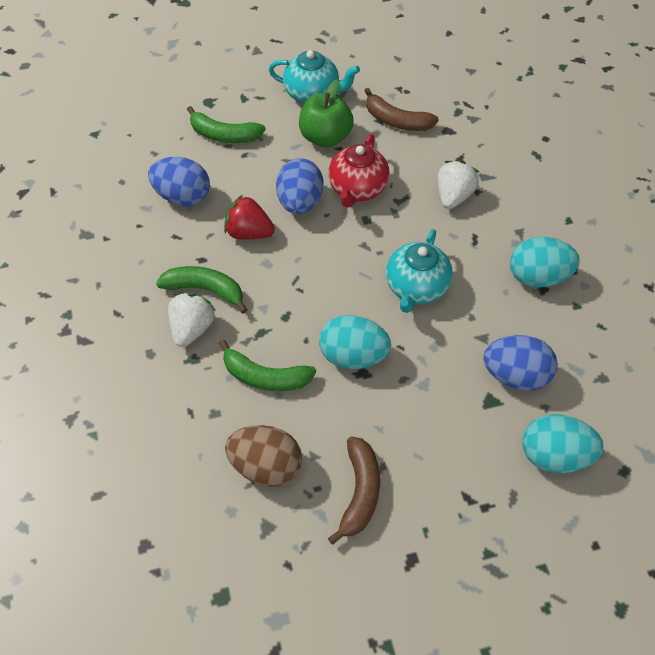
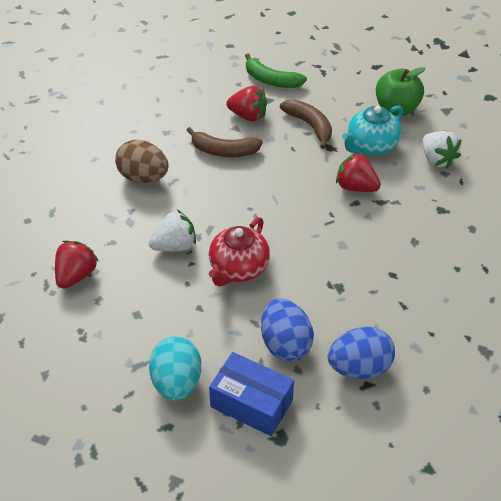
blue box: none = 0 -> [209,352,294,436] = 1
blue egg: [148,157,210,206] [276,158,323,214] [483,335,558,391] = 3 -> [261,298,314,361] [328,326,395,379] = 2
green banana: [156,266,247,314] [187,106,265,143] [219,339,316,391] = 3 -> [245,53,307,88] = 1
red strawberry: [224,195,275,240] = 1 -> [55,241,98,289] [226,86,267,122] [336,152,381,192] = 3
turquoise egg: [319,315,391,369] [510,237,580,287] [522,414,603,473] = 3 -> [149,336,201,401] = 1
turquoise teapot: [269,50,360,103] [386,229,453,313] = 2 -> [342,105,403,156] = 1

